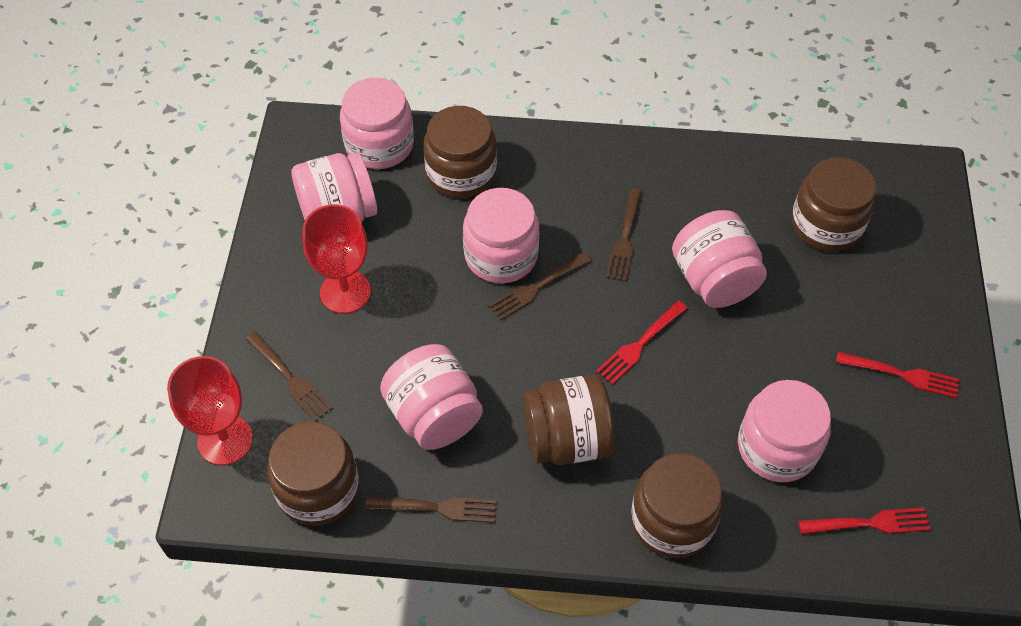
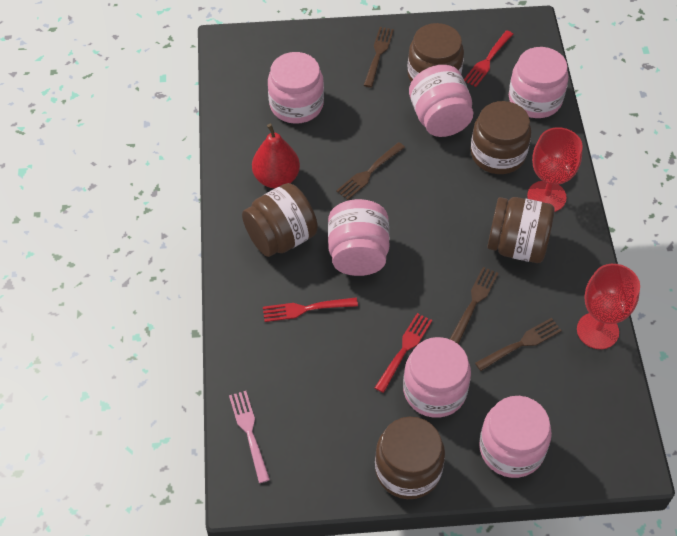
pink fork: none = 0 -> [229,391,270,483] = 1
red pear: none = 0 -> [252,124,300,188] = 1

